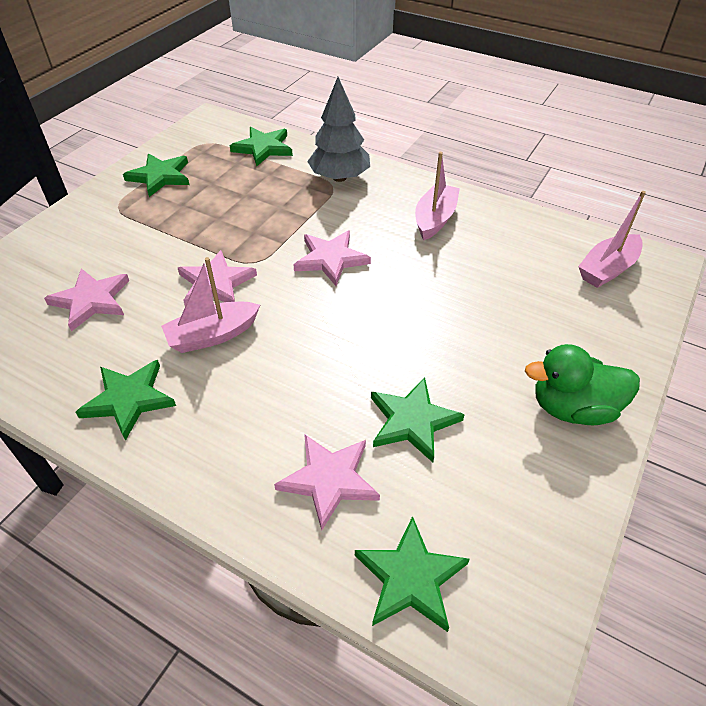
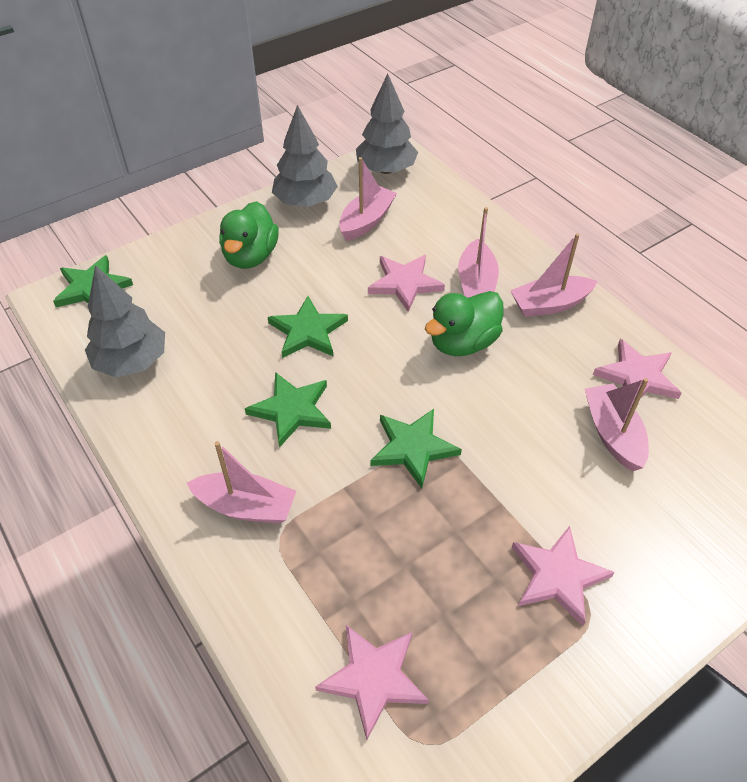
green duck: [525,344,640,425] = 1 -> [219,201,279,269] [425,291,503,356] = 2
green star: [76,360,176,441] [123,153,189,197] [230,127,293,166] [355,516,470,632] [371,377,465,462] = 5 -> [53,255,133,307] [245,372,331,448] [268,296,348,358] [370,409,462,488] = 4
grey tree: [307,77,370,182] = 1 -> [85,265,165,377] [272,105,338,207] [356,74,418,174] = 3
pink boat: [161,257,260,353] [415,152,460,240] [578,191,646,288] = 3 -> [187,441,296,524] [339,157,397,241] [458,207,499,298] [510,233,597,317] [585,378,649,471] = 5

